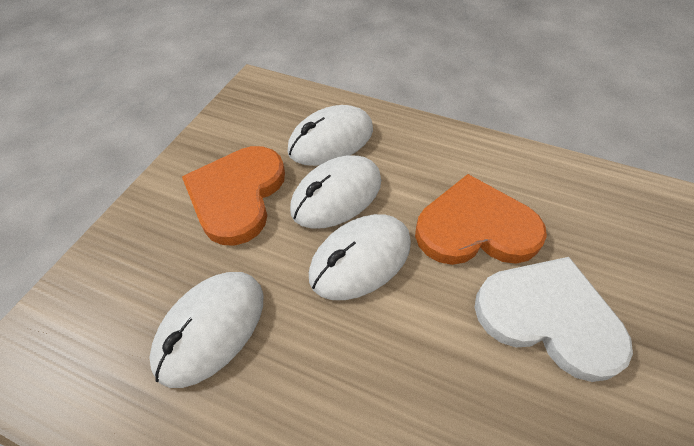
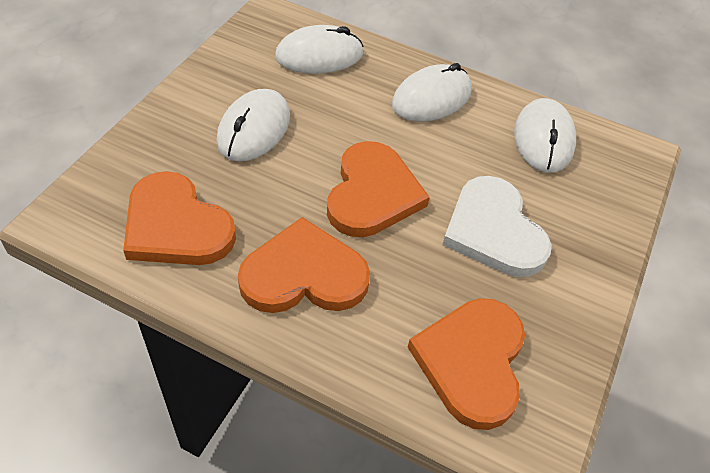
orange heart: [182,146,285,246] [415,174,547,265] = 2 -> [123,171,236,265] [238,217,370,313] [327,141,430,237] [408,298,525,430] = 4

